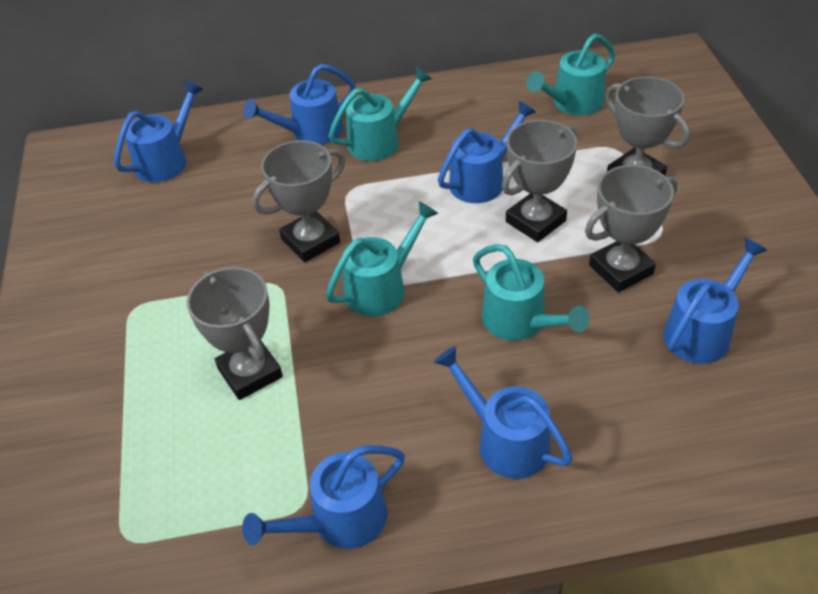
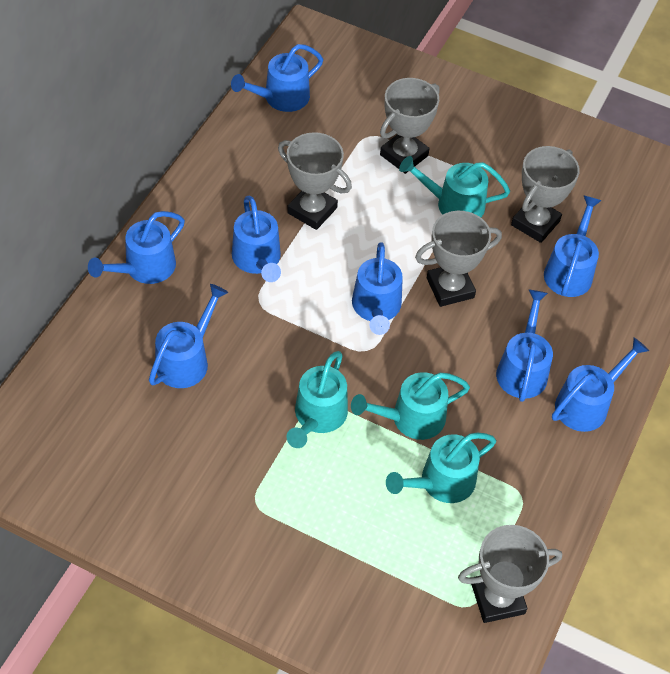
blue watering can: [114,81,203,182] [242,445,405,549] [243,64,355,145] [434,346,573,479] [438,101,536,203] [663,238,767,364] = 6 -> [88,211,185,284] [149,284,228,388] [231,44,323,112] [232,196,281,282] [352,242,403,335] [496,290,553,402] [544,195,602,297] [552,338,649,432] = 8

